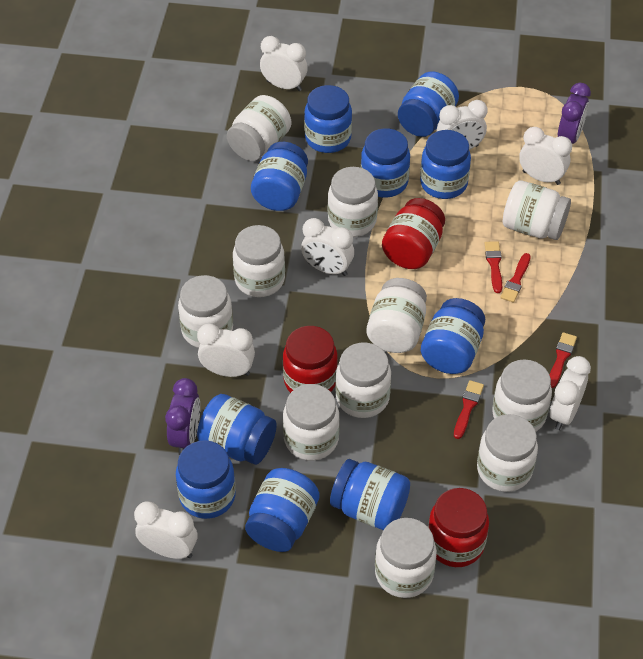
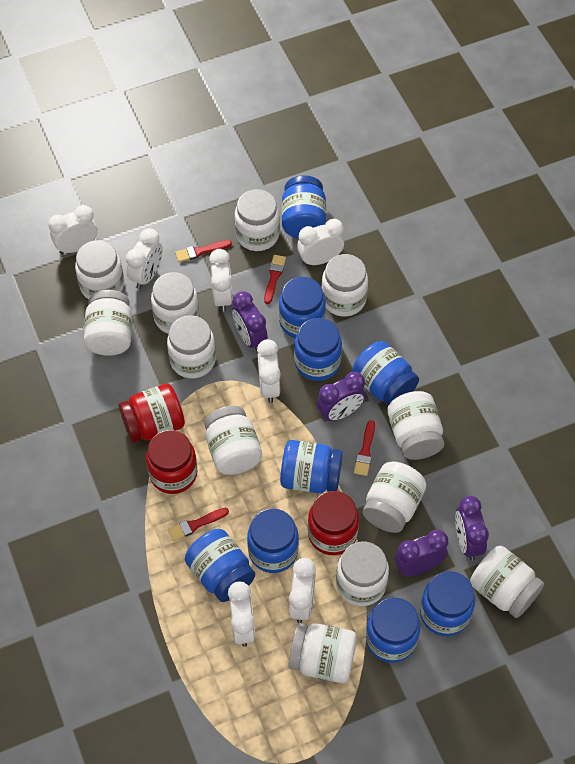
blue jar: [176,440,236,519] [197,394,277,465] [245,468,320,552] [251,142,308,211] [304,85,352,153] [330,459,410,530] [361,128,410,198] [398,71,459,137] [420,130,471,199] [421,298,485,374] = 10 -> [185,529,255,602] [247,508,299,573] [279,277,326,338] [280,440,343,493] [282,175,327,239] [294,318,342,381] [352,341,419,406] [366,598,420,663] [420,571,475,636] = 9
purple clock: [165,378,200,455] [558,83,591,144] = 2 -> [232,291,268,352] [317,372,366,422] [395,530,448,576] [455,496,489,560] = 4
white jar: [178,275,233,348] [227,95,291,161] [233,225,285,297] [283,384,340,461] [328,167,378,237] [335,343,391,418] [367,278,427,353] [375,518,437,598] [477,414,538,492] [492,359,552,431] [503,181,571,240] = 11 -> [75,240,124,299] [84,290,132,356] [151,272,199,334] [167,315,216,378] [204,406,262,475] [235,189,280,251] [289,623,357,683] [321,254,368,317] [336,542,389,606] [363,462,426,533] [387,391,444,460] [470,546,544,618] = 12

